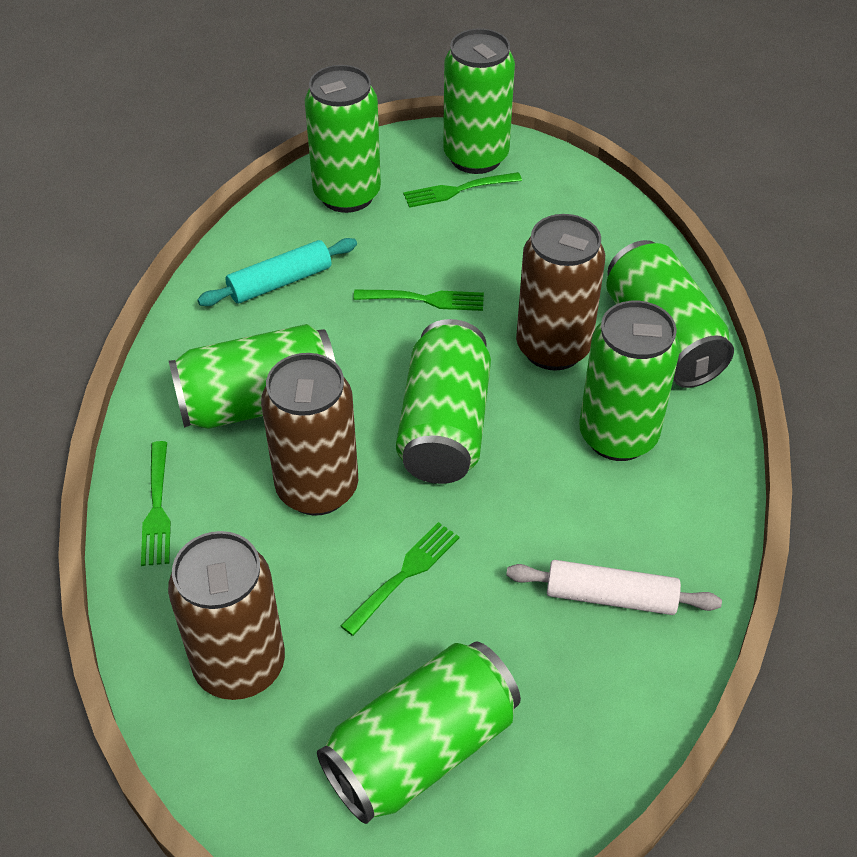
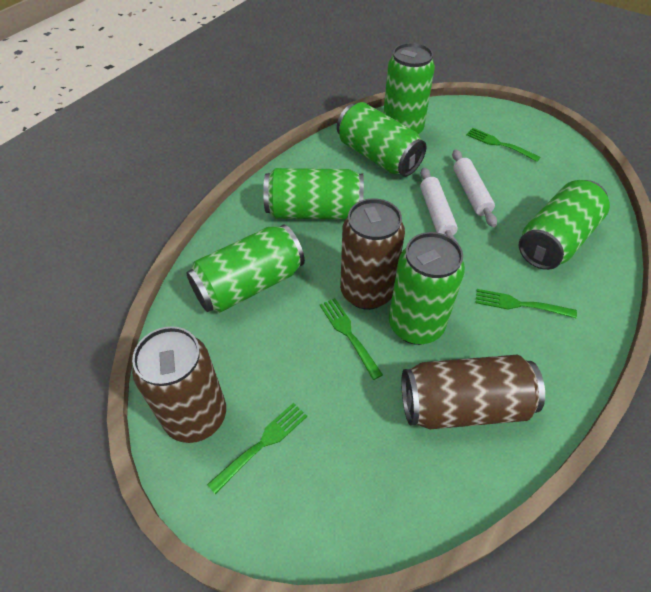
green can: [169,324,336,429] [305,65,381,213] [317,641,521,824] [396,319,491,484] [443,28,515,174] [579,301,680,461] [606,240,734,388] = 7 -> [186,225,305,312] [263,168,364,220] [337,102,426,177] [383,43,435,134] [389,232,465,345] [519,180,610,270] = 6
turquoise rolling pin: [197,238,357,306] = 1 -> none = 0
white rolling pin: [506,560,722,615] = 1 -> [420,167,458,243] [452,150,497,227] = 2

